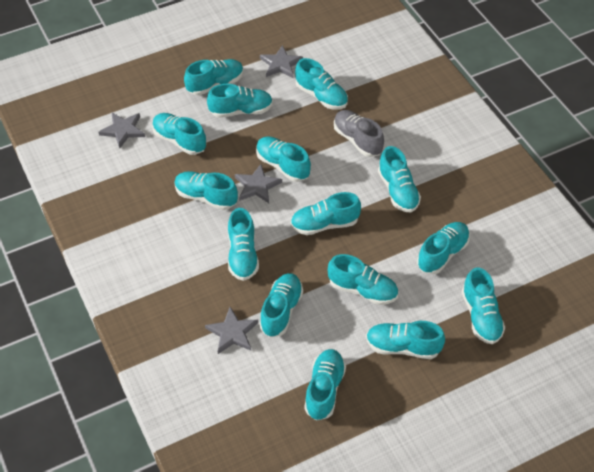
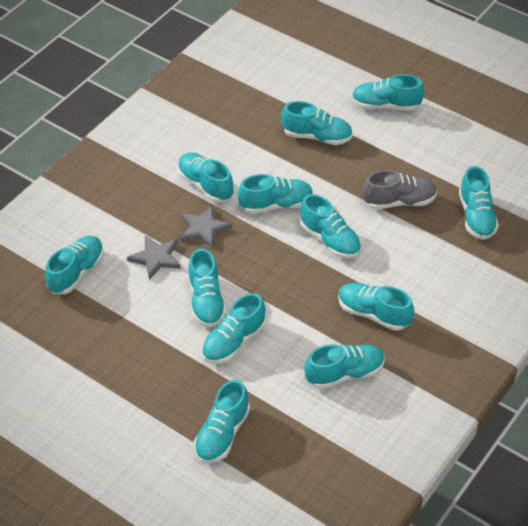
grey star: [99,113,145,148] [205,307,258,354] [235,164,282,203] [260,45,303,78] = 4 -> [127,235,181,280] [180,206,232,249] = 2
turquoise shoe: [152,113,206,155] [175,171,238,210] [184,59,244,95] [207,84,273,118] [228,208,259,281] [256,136,311,182] [259,273,303,337] [290,192,361,235] [295,58,348,110] [304,349,346,421] [328,254,398,305] [366,321,445,359] [378,146,421,212] [417,222,470,274] [462,268,505,344] = 15 -> [45,236,104,294] [178,153,234,203] [188,249,226,328] [194,380,250,464] [202,293,266,364] [238,174,313,214] [281,101,353,145] [300,194,361,258] [304,344,385,389] [338,283,414,331] [352,74,424,111] [459,166,499,240] = 12

